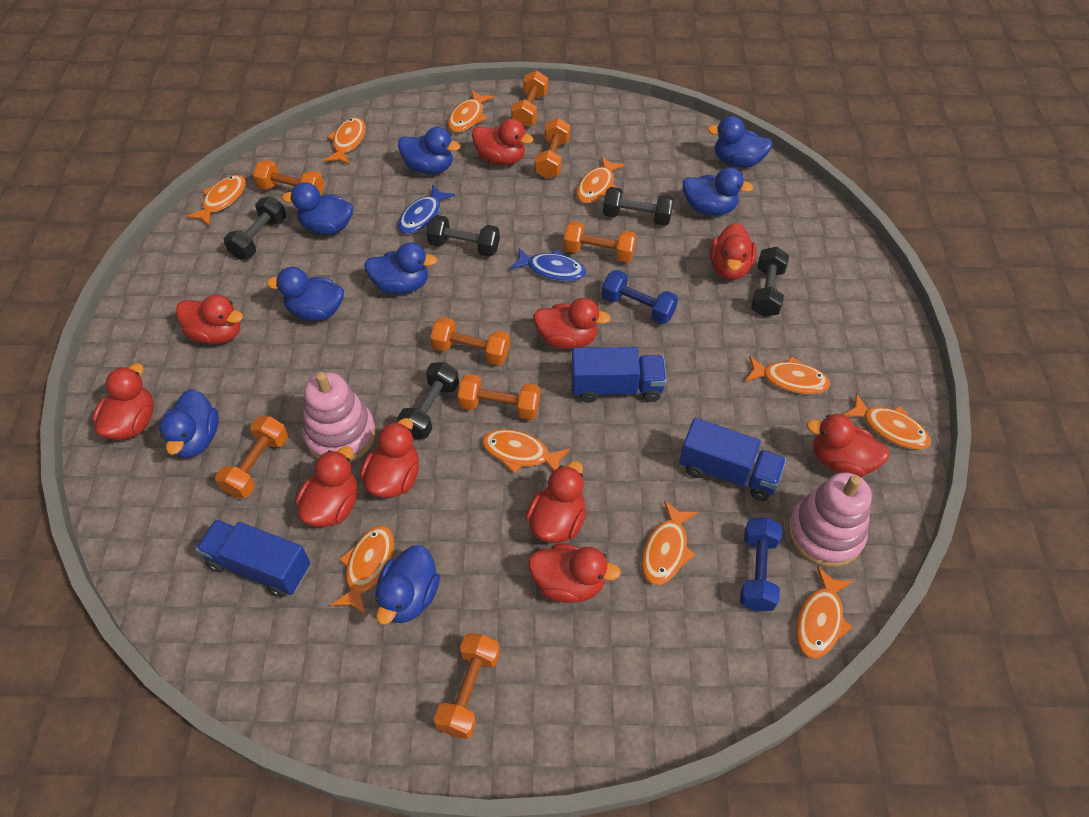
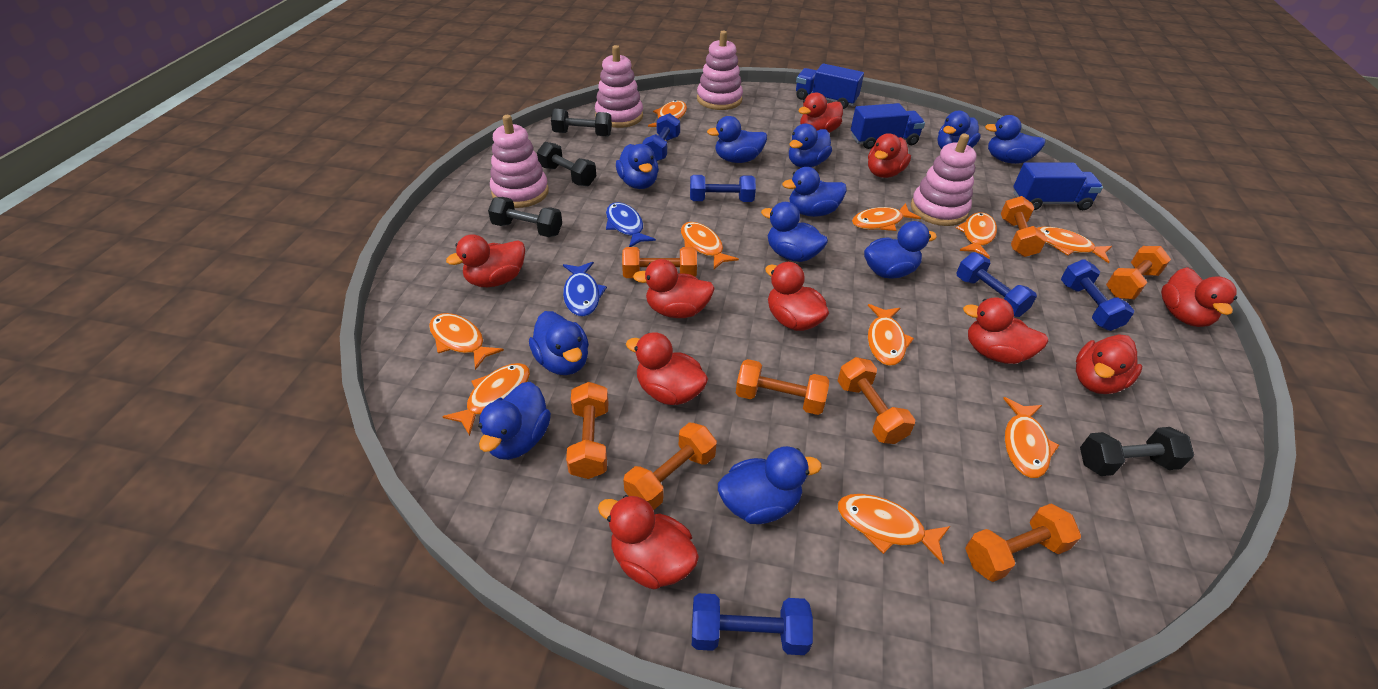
black dumbbell: [224,196,286,259] [397,362,459,439] [426,215,500,257] [603,187,674,226] [751,247,789,317] = 5 -> [488,197,562,237] [537,142,596,186] [551,109,612,137] [1080,427,1194,476] = 4
blue duck: [159,389,219,458] [267,267,344,321] [282,182,353,235] [364,242,437,294] [375,545,440,625] [398,127,460,174] [683,167,753,216] [707,116,773,168] = 8 -> [478,382,551,460] [529,311,589,375] [616,144,659,189] [707,116,767,163] [718,446,822,524] [761,202,828,262] [782,167,847,217] [789,124,832,167] [864,221,937,279] [937,111,981,149] [985,115,1046,164] = 11
blue dumbbell: [601,270,678,324] [740,517,782,611] = 2 -> [642,113,680,161] [690,175,756,202] [692,593,813,655] [957,252,1037,317] [1061,259,1134,331] = 5
pink stacking toy: [303,372,376,462] [788,472,872,567] = 2 -> [490,115,549,208] [595,45,643,128] [697,31,743,110] [911,133,976,226] = 4

